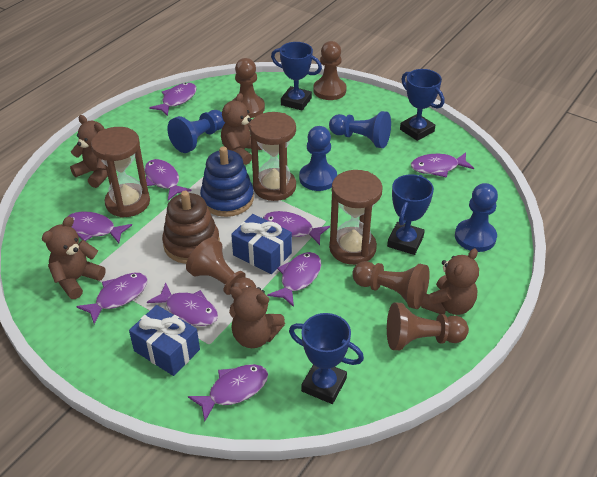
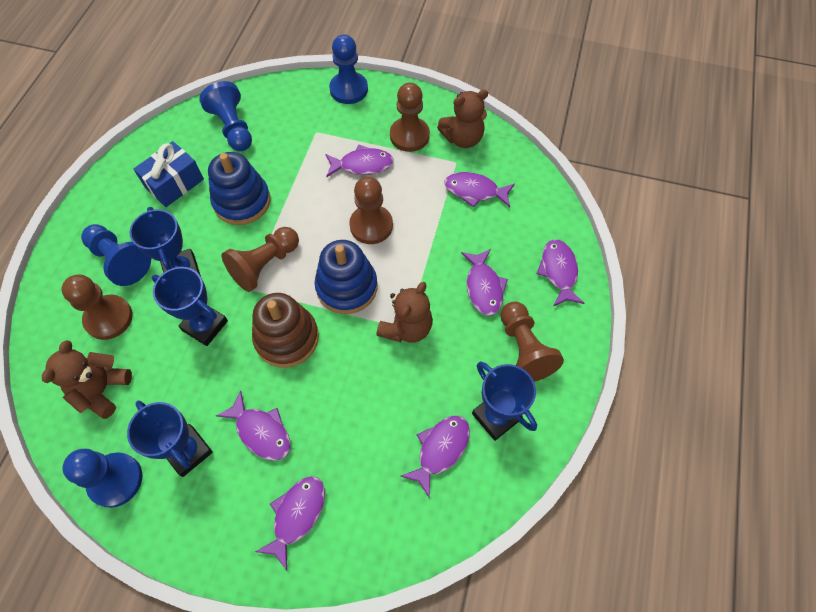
blue gift: [129,305,200,376] [231,214,292,274] = 2 -> [133,141,204,207] = 1
blue stacking toy: [200,146,254,217] = 1 -> [208,152,271,225] [315,240,377,314] = 2
brown hourglass: [91,127,150,218] [250,112,296,201] [329,170,383,265] = 3 -> none = 0
brown teddy bear: [42,216,105,299] [70,115,108,188] [221,93,262,165] [229,286,285,348] [421,248,479,315] = 5 -> [42,340,132,419] [376,282,433,343] [437,89,488,148] = 3
purple fish: [67,212,132,243] [76,273,148,324] [145,159,191,201] [147,283,218,326] [149,83,197,116] [188,364,268,422] [263,211,330,245] [267,252,321,307] [411,152,474,178] = 9 -> [216,391,291,461] [255,476,325,570] [325,144,394,177] [401,415,470,498] [444,172,515,208] [461,249,508,316] [536,239,584,306] = 7

